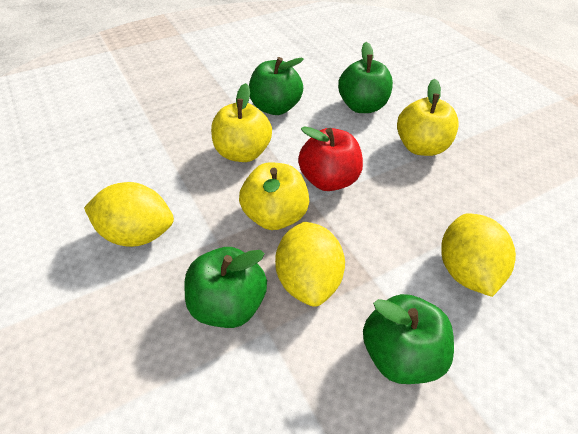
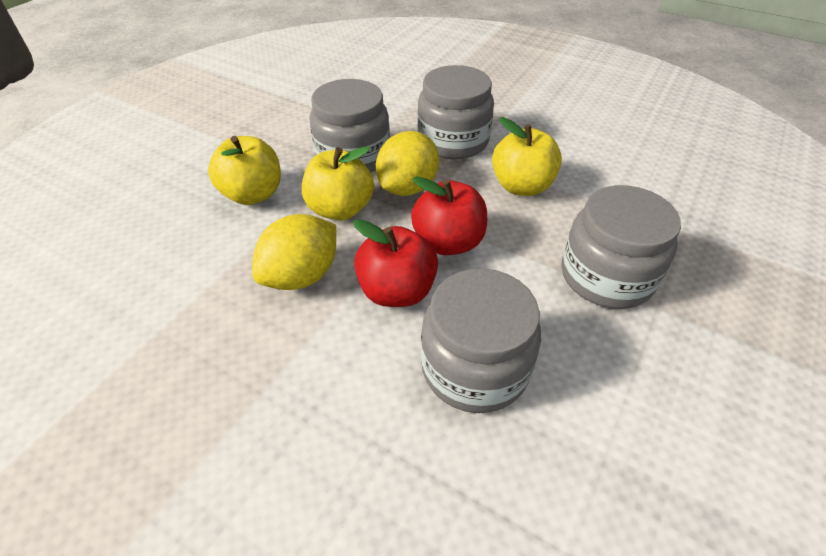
green apple: [185,247,267,328] [249,57,304,115] [338,42,393,113] [363,294,454,384] = 4 -> none = 0
grey jar: none = 0 -> [310,79,390,173] [417,65,494,159] [421,268,541,413] [561,185,681,309] = 4
red apple: [298,127,363,191] = 1 -> [353,219,438,307] [411,176,487,255] = 2
yellow lemon: [84,182,174,247] [275,222,345,307] [441,213,516,297] = 3 -> [252,214,336,290] [376,131,439,196] = 2

